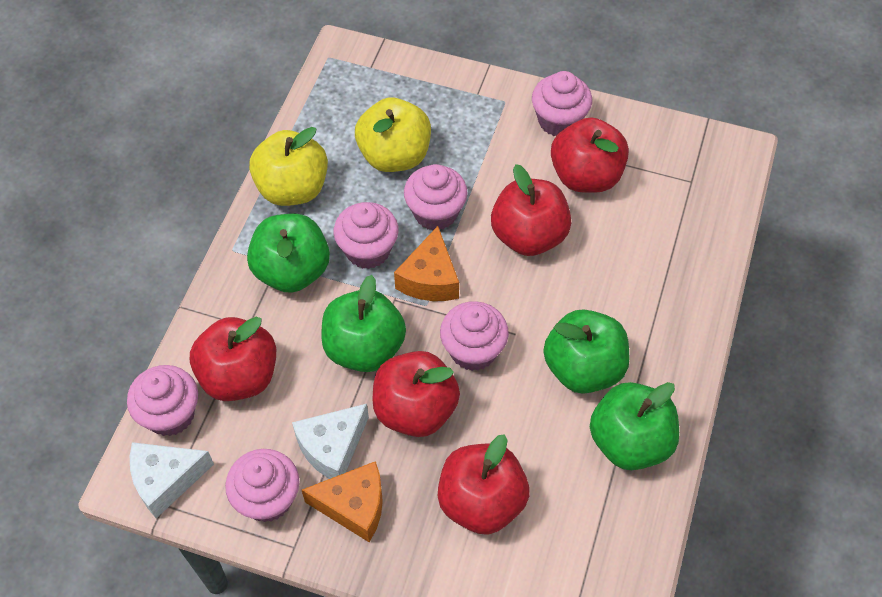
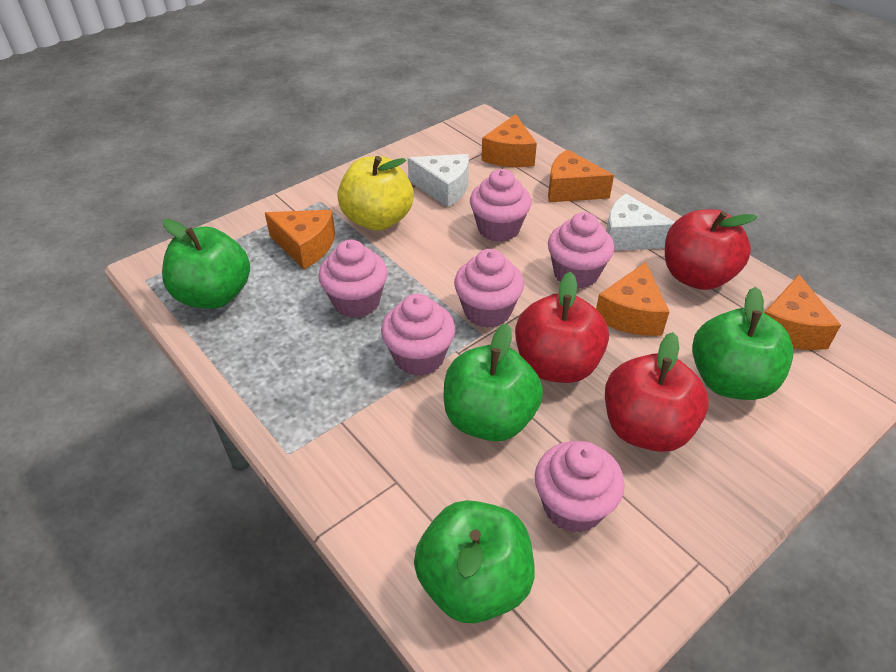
orange cheese: [302,461,383,542] [394,226,459,301] = 2 -> [265,210,335,269] [481,114,537,167] [548,149,614,202] [596,262,670,336] [765,274,841,350] = 5
red apple: [190,317,276,401] [373,351,460,437] [438,434,529,535] [491,164,571,256] [551,117,629,193] = 5 -> [515,272,609,383] [605,332,709,452] [665,209,757,290] = 3
yellow apple: [249,127,328,206] [355,97,431,172] = 2 -> [337,156,414,231] = 1

